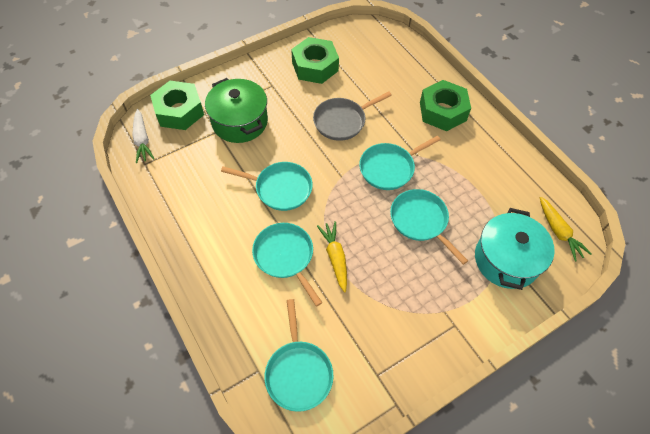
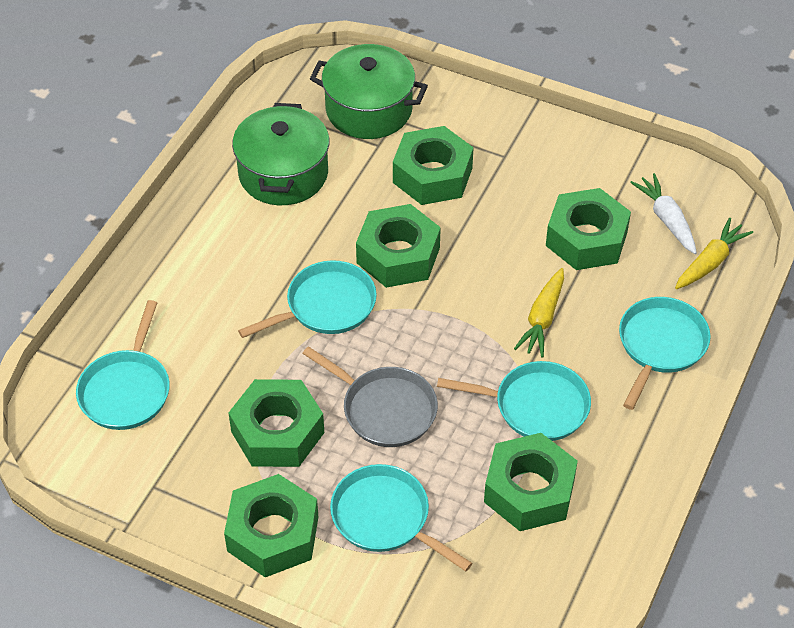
green nut: [150,81,204,130] [291,37,339,84] [420,80,471,131] = 3 -> [224,474,318,577] [229,379,324,467] [356,204,441,288] [393,126,474,205] [484,433,578,531] [546,188,631,270] = 6
green pot: [205,78,268,143] = 1 -> [232,103,329,205] [310,44,428,139] = 2
turquoise pot: [475,208,555,290] = 1 -> none = 0

